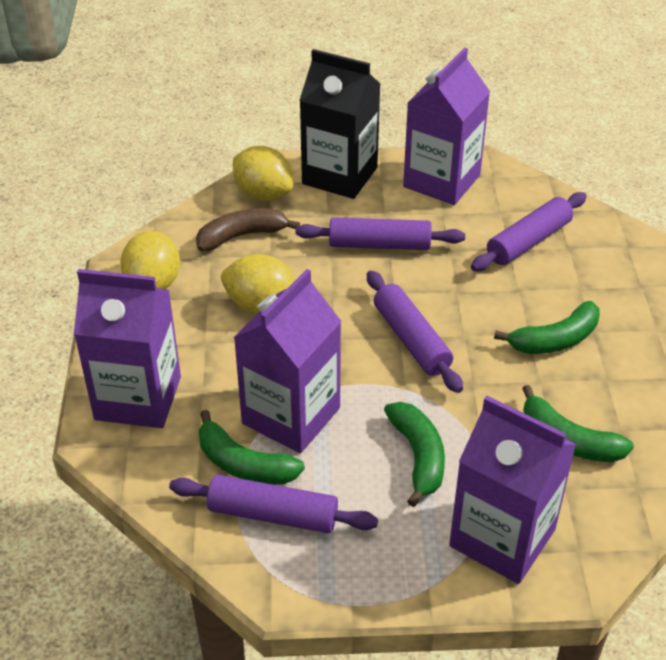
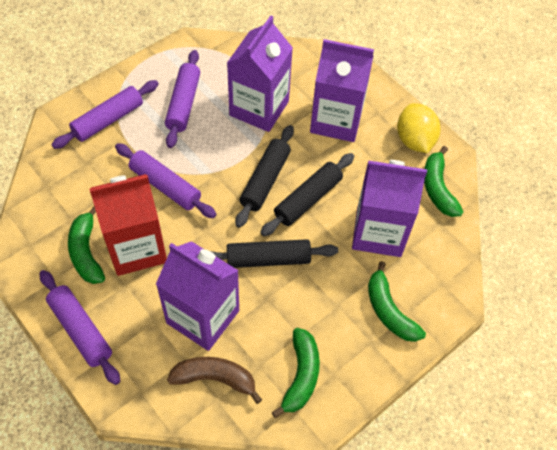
black carton: [300,49,381,199] = 1 -> none = 0
black rolling pin: none = 0 -> [211,239,338,268] [235,125,294,228] [260,153,354,236] = 3
red carton: none = 0 -> [90,174,167,276] = 1
yellow lemon: [120,231,180,289] [221,254,295,314] [233,146,293,201] = 3 -> [397,103,441,153] = 1

